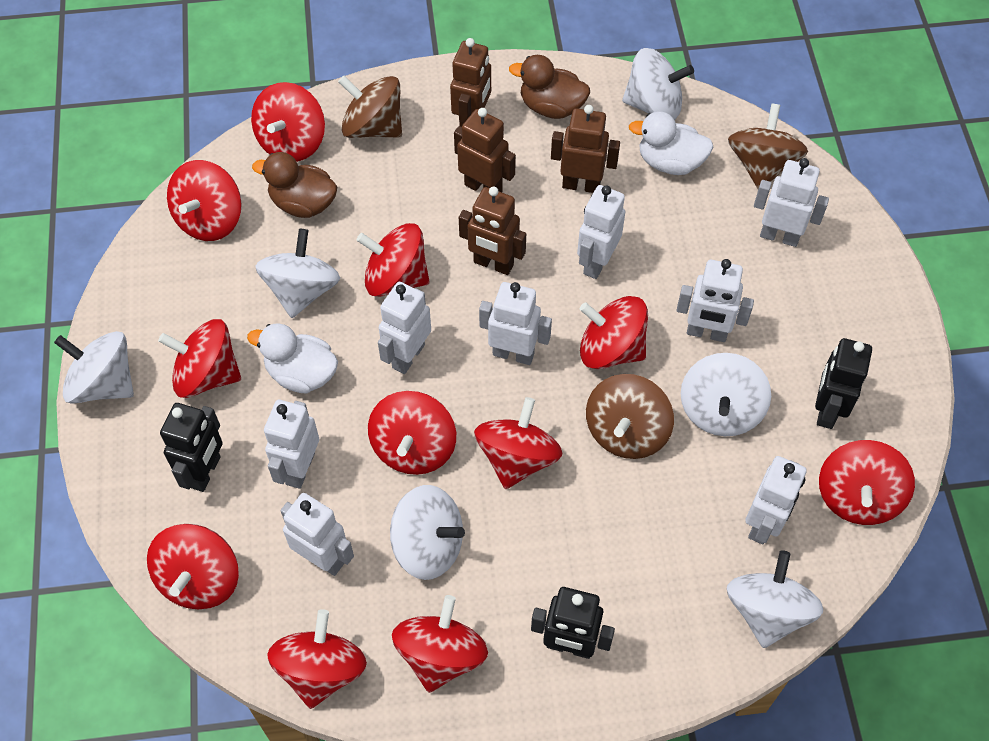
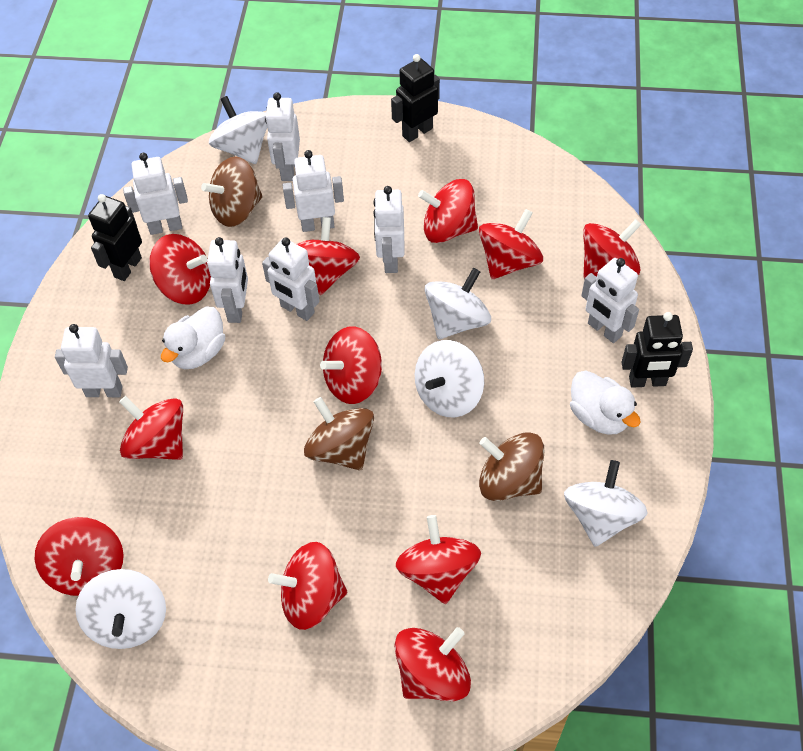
brown duck: [252,152,337,218] [509,55,590,119] = 2 -> none = 0
brown robot: [450,38,491,127] [454,108,516,192] [459,186,526,275] [551,105,620,193] = 4 -> none = 0
white spinning top: [54,331,134,404] [255,229,340,318] [390,485,465,580] [622,48,694,120] [681,353,771,436] [727,550,823,648] = 6 -> [75,569,166,649] [209,96,267,164] [415,340,484,418] [425,268,491,339] [564,460,648,547] = 5

